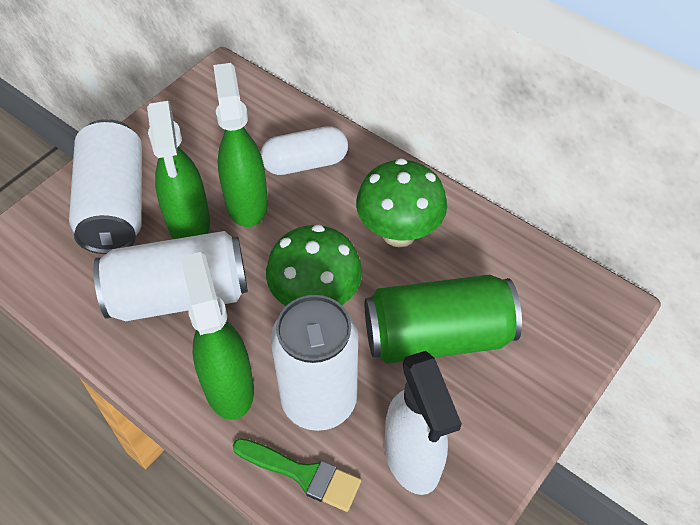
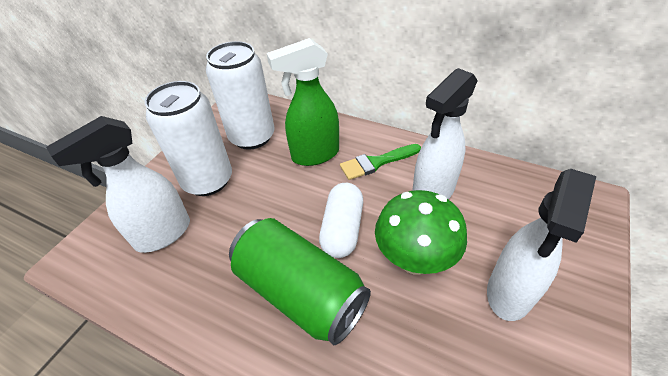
green mushroom: [266,225,362,306] [356,158,447,247] = 2 -> [375,190,467,274] = 1
green spray bottle: [147,101,210,239] [180,252,254,420] [213,63,268,227] = 3 -> [267,38,339,166] = 1
white can: [69,119,142,254] [93,231,248,321] [271,295,358,431] = 3 -> [145,81,232,196] [206,41,275,150] = 2
white spray bottle: [385,351,462,495] = 1 -> [46,116,190,253] [412,68,478,199] [487,169,596,321] = 3

